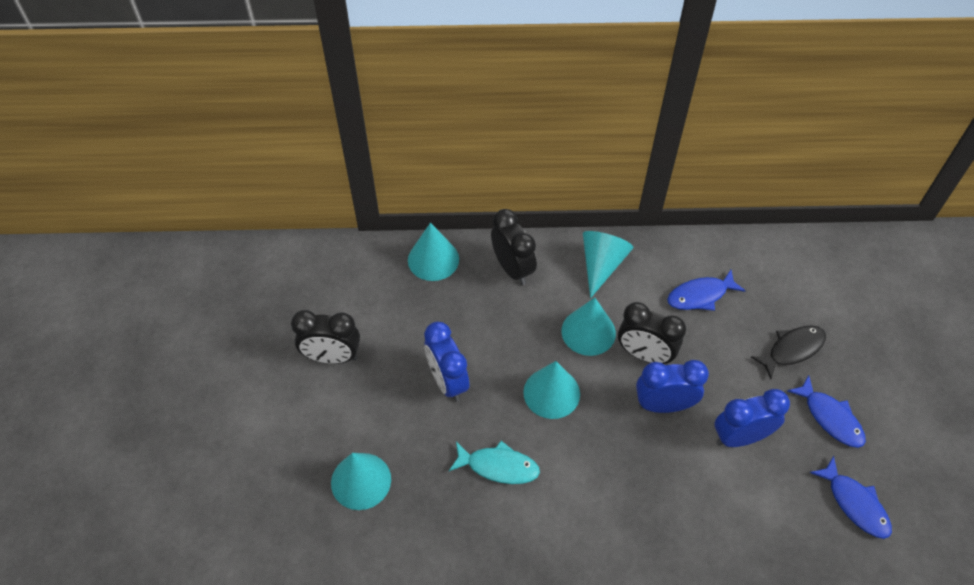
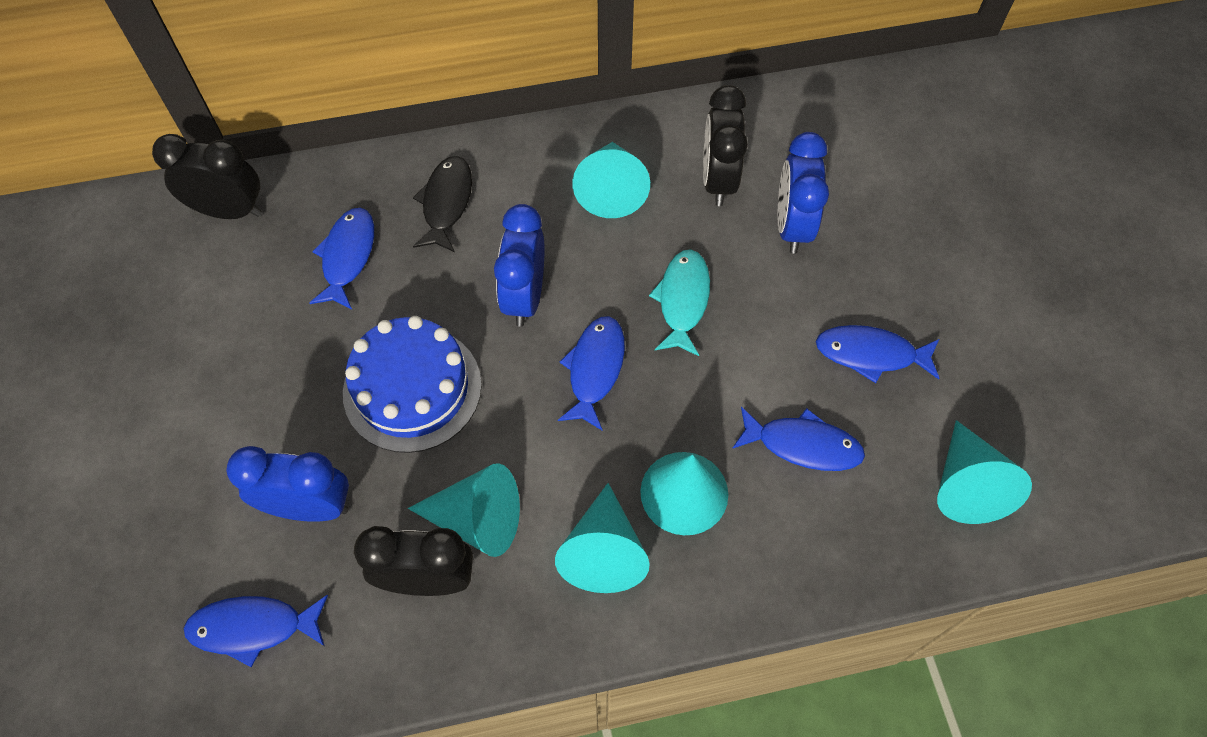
blue cake: none = 0 -> [343,316,482,453] = 1
blue fish: [667,270,745,311] [787,375,866,448] [810,456,892,539] = 3 -> [183,595,328,667] [310,208,374,309] [558,316,625,431] [732,406,865,471] [816,325,939,383] = 5

